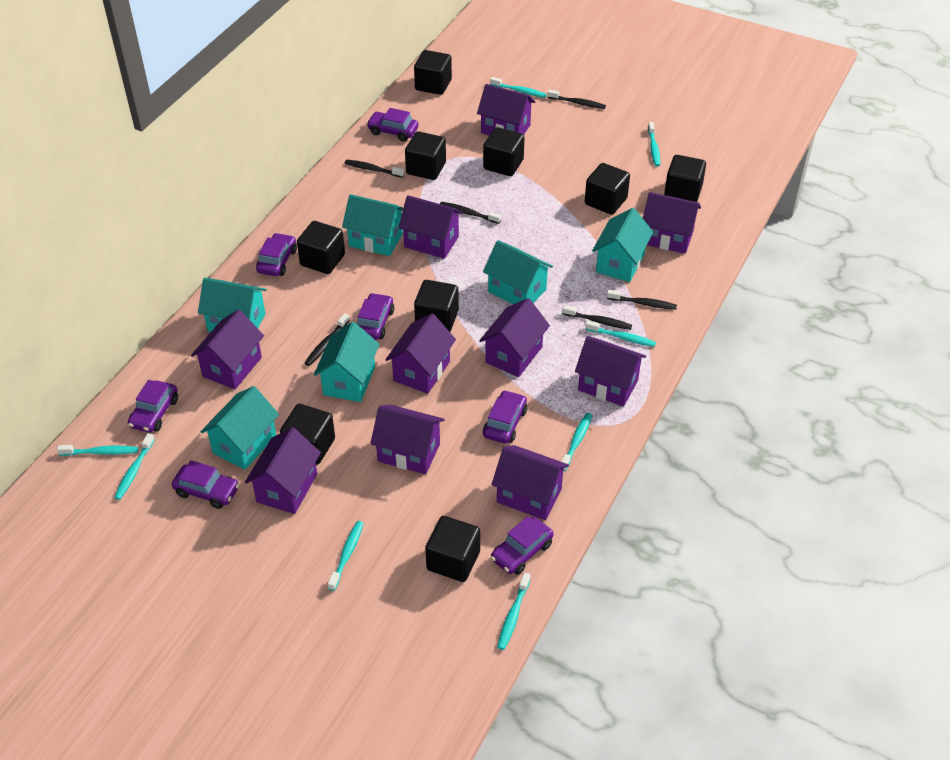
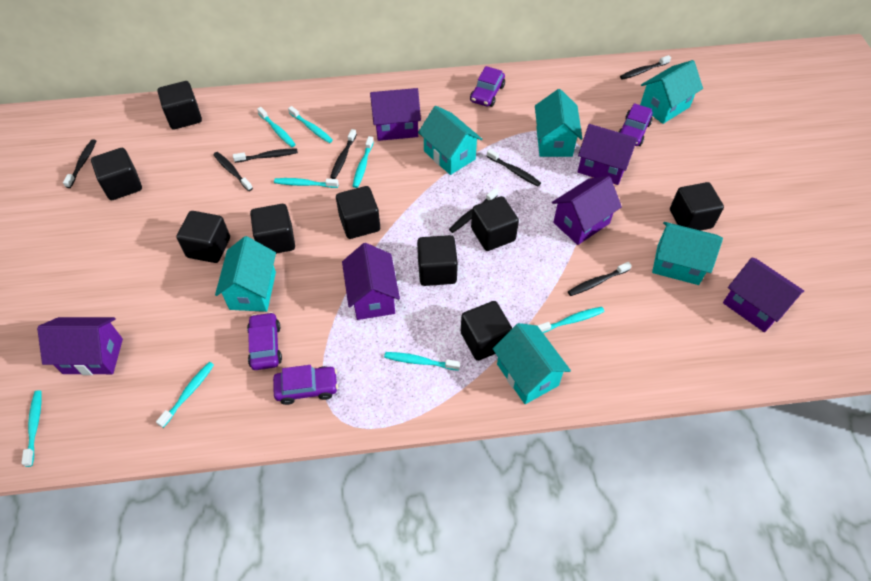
black toothbrush: [305,313,350,366] [345,160,404,178] [440,202,501,224] [547,90,606,109] [562,305,632,330] [607,290,677,310] = 6 -> [63,139,96,188] [214,152,253,191] [233,149,298,163] [330,129,357,179] [449,189,498,233] [487,149,541,186] [568,262,632,296] [620,55,671,80] = 8
purple car: [128,380,178,433] [172,460,239,509] [256,233,297,276] [356,293,394,340] [367,108,418,141] [483,390,528,444] [491,516,554,575] = 7 -> [247,312,282,370] [273,365,338,405] [470,66,505,107] [618,103,653,146] = 4
purple house: [191,310,264,389] [245,427,321,514] [370,405,444,474] [385,313,456,394] [398,195,463,259] [477,84,535,135] [479,298,550,377] [492,445,569,520] [575,336,646,407] [643,192,701,254] = 10 -> [37,317,123,375] [342,243,400,320] [370,88,421,141] [552,176,622,245] [578,124,638,185] [723,258,804,332] = 6

